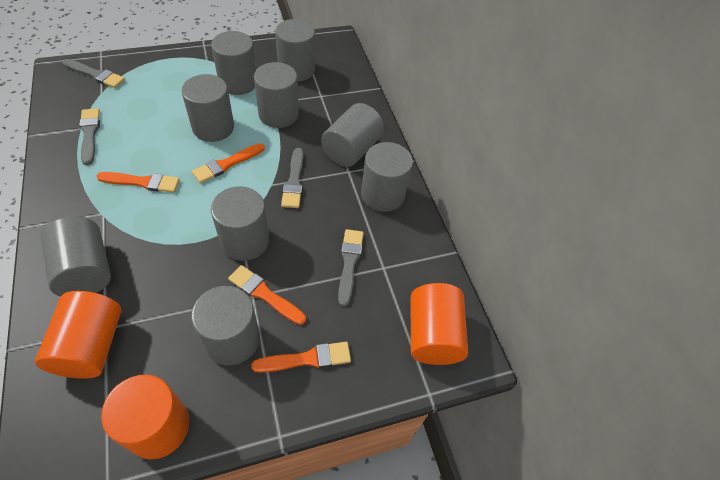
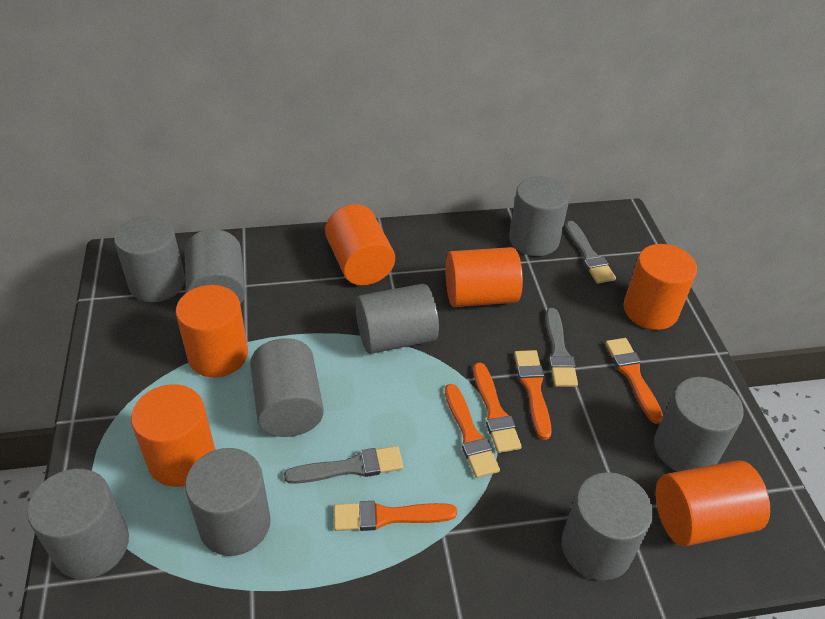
grey brush: [63,59,125,88] [79,108,100,165] [281,148,303,208] [338,229,364,306] = 4 -> [284,446,403,484] [545,308,578,387] [565,221,616,284] = 3
orange brush: [96,172,180,193] [192,143,265,183] [228,265,306,325] [251,342,351,373] = 4 -> [334,501,457,531] [445,384,500,478] [473,363,522,453] [514,350,552,440] [605,338,663,424] = 5
orange cylinder: [35,291,122,379] [101,374,190,459] [410,283,468,365] = 3 -> [131,384,215,487] [176,285,248,377] [325,204,395,285] [446,247,523,307] [623,244,697,330] [656,460,770,546] = 6

